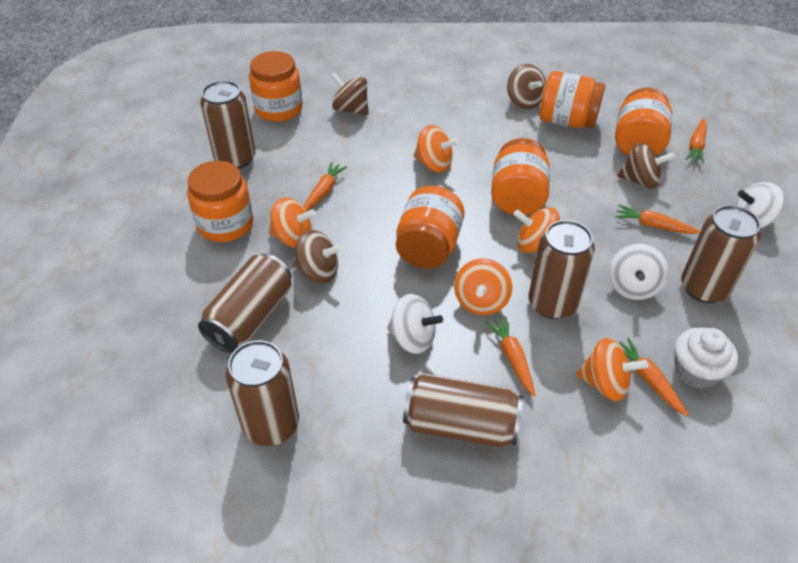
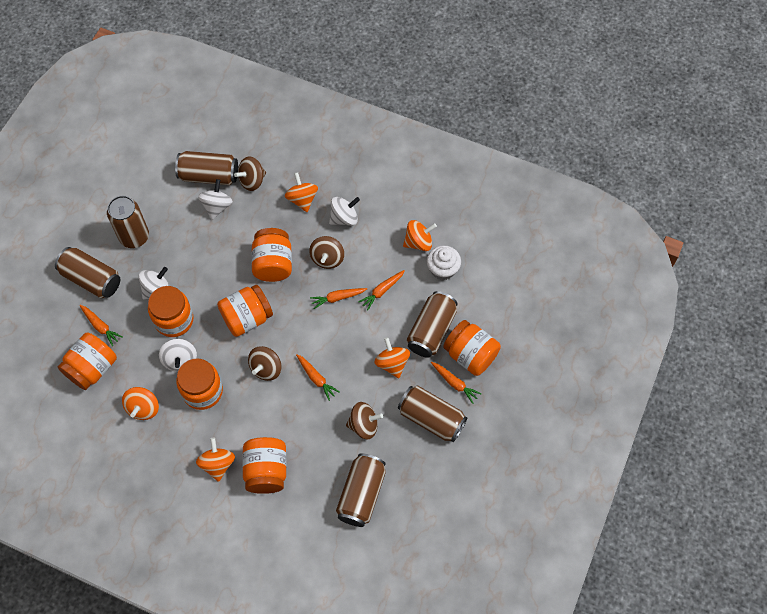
orange jar: [187,161,253,242] [249,51,303,122] [396,186,464,269] [491,138,550,215] [540,71,605,128] [615,88,672,156] = 6 -> [58,333,117,390] [148,286,194,337] [176,358,223,410] [217,285,273,337] [242,437,287,494] [252,228,292,282] [443,320,501,376] = 7
white spinning top: [387,294,443,354] [609,244,668,300] [734,182,784,229] = 3 -> [139,267,170,299] [159,339,197,372] [198,179,233,220] [329,197,360,226] = 4

